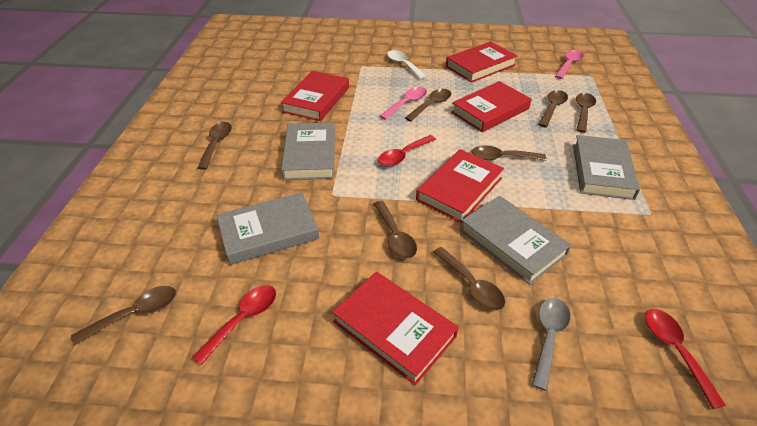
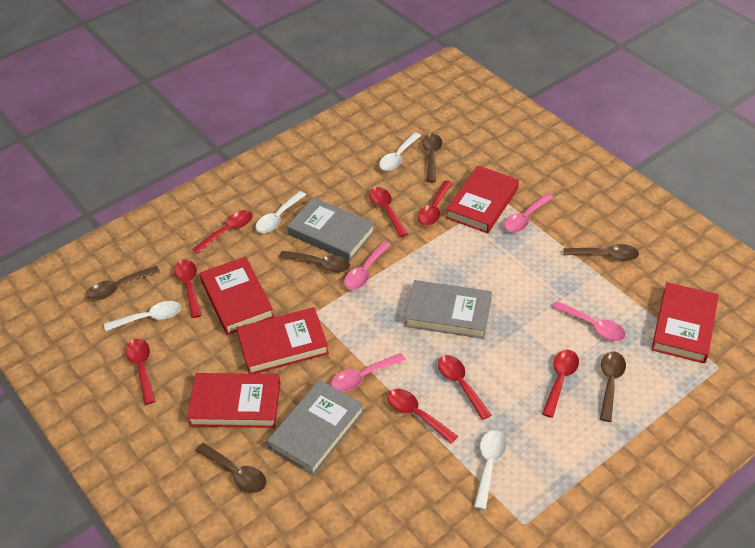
brown spoon: [71,286,176,345] [197,122,232,170] [373,201,417,259] [405,89,451,122] [433,247,505,311] [472,145,546,161] [538,90,568,127] [576,93,596,133] = 8 -> [87,266,160,300] [196,443,266,493] [279,251,350,273] [422,134,442,182] [563,244,639,261] [600,352,626,422] = 6
grey book: [216,192,319,265] [281,122,335,180] [460,196,571,285] [573,135,640,200] = 4 -> [267,380,364,475] [287,197,375,261] [404,280,492,339] = 3
grey spoon: [532,298,570,391] = 1 -> none = 0
pink spoon: [380,87,427,120] [555,50,584,79] = 2 -> [331,353,406,392] [344,241,390,290] [504,193,554,232] [552,301,626,341] = 4
red spoon: [192,285,276,365] [378,135,436,166] [645,309,726,409] = 3 -> [126,339,156,405] [174,260,202,318] [193,210,253,254] [369,187,408,237] [387,389,458,444] [418,180,452,226] [438,355,491,420] [542,350,579,418] = 8
white spoon: [387,50,427,79] = 1 -> [104,301,181,331] [255,191,306,233] [379,132,421,171] [474,430,507,510] = 4

